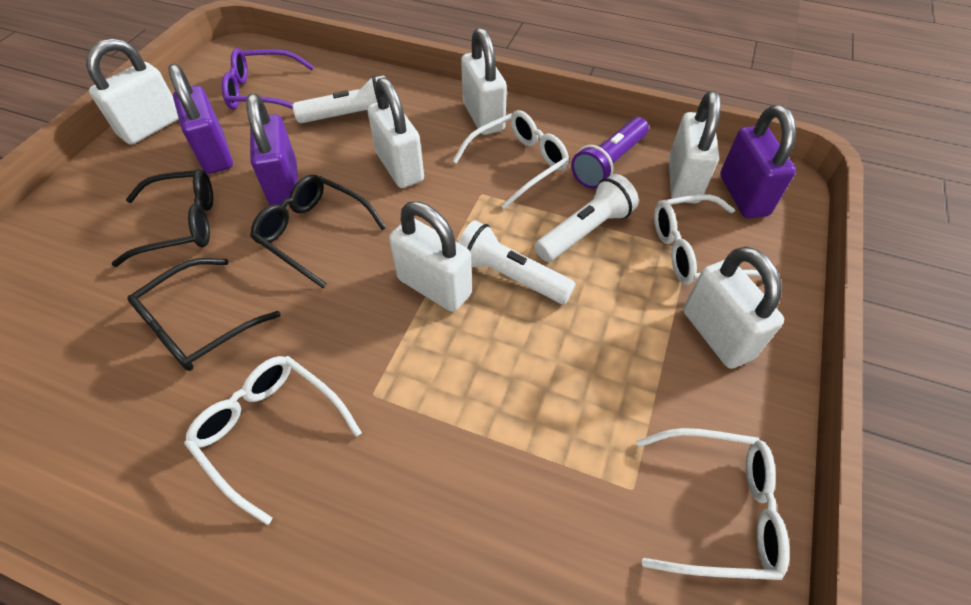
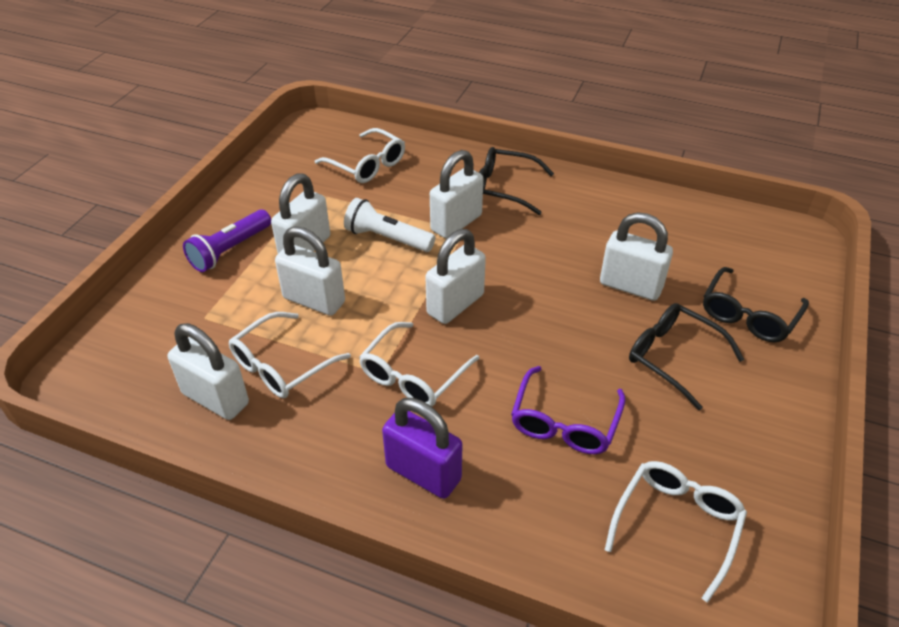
purple padlock: [168,64,233,174] [246,93,298,205] [720,105,796,218] = 3 -> [382,398,462,499] = 1
white flashlight: [292,75,385,123] [458,220,576,304] [535,174,639,262] = 3 -> [344,198,435,252] = 1

